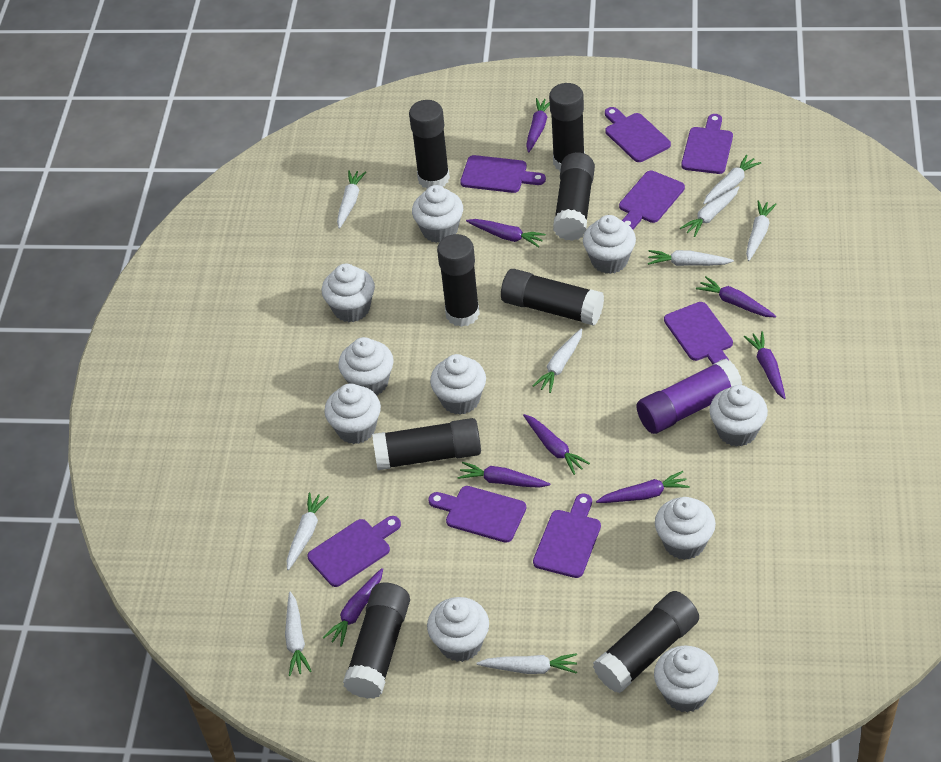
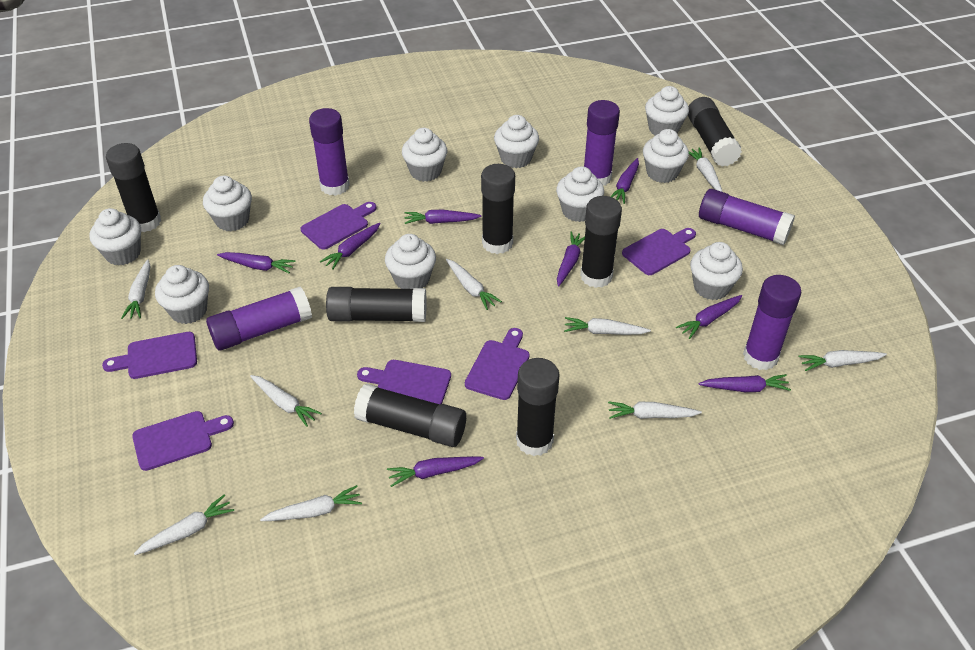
black glue stick: [343,583,410,699] [372,418,481,470] [409,100,450,188] [437,234,480,327] [501,269,604,326] [549,83,585,171] [553,152,595,241] [593,591,699,693] = 8 -> [106,143,161,232] [326,287,427,322] [354,384,466,447] [481,164,515,254] [516,358,559,456] [580,196,622,288] [688,97,742,167] = 7
purple cutting board: [308,516,401,587] [428,486,526,543] [460,155,546,193] [533,494,601,578] [605,107,671,162] [619,171,685,229] [664,302,733,364] [681,114,733,174] = 8 -> [102,332,197,379] [132,411,234,471] [301,202,377,250] [357,360,451,404] [465,328,530,400] [622,228,696,275] = 6
purple glue stick: [637,358,742,434] = 1 -> [206,286,312,350] [309,108,350,196] [584,100,620,186] [699,189,795,245] [743,275,801,370] = 5

